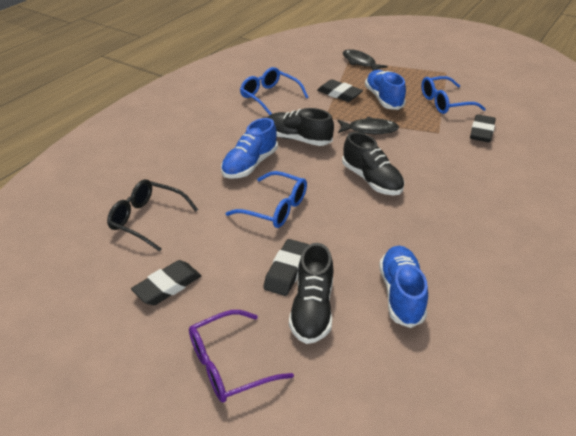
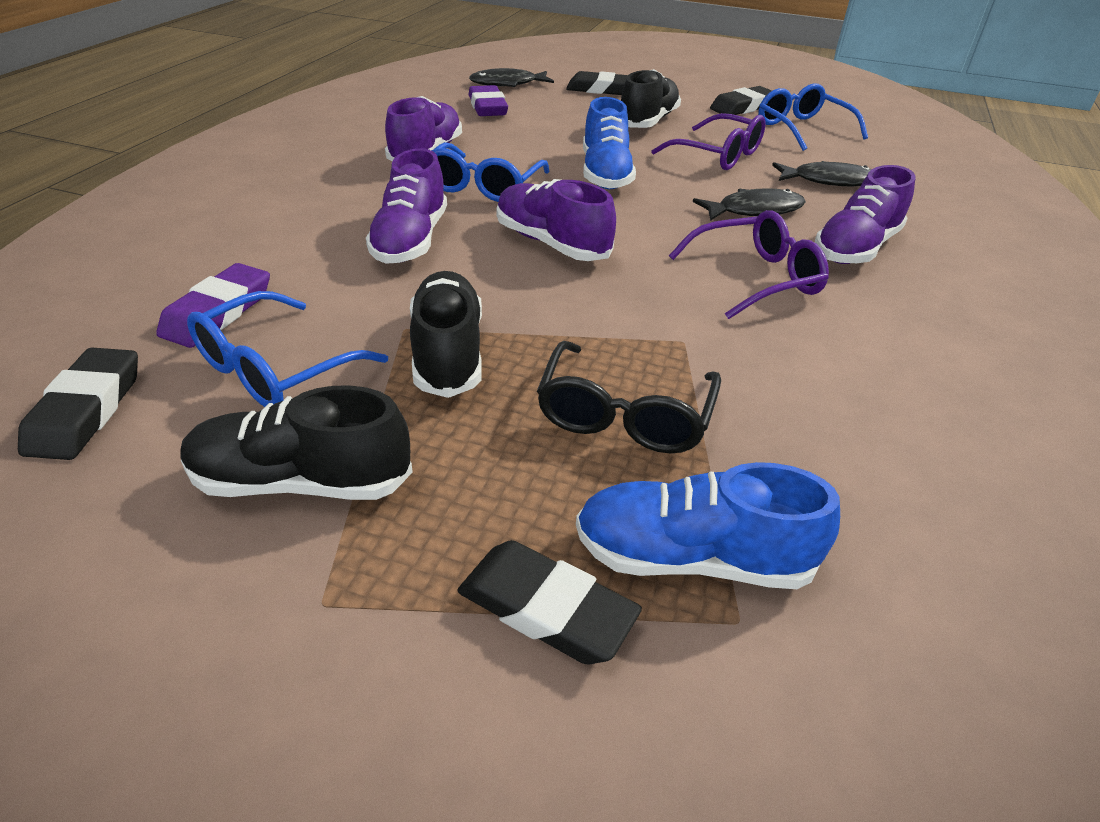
black fish: [338,117,399,134] [343,49,388,71] = 2 -> [469,68,554,87] [693,188,806,221] [772,161,872,187] = 3
blue shoe: [221,118,278,179] [365,70,406,110] [379,246,428,328] = 3 -> [576,462,840,589] [583,97,636,189] = 2
purple eraser: none = 0 -> [156,263,270,348] [469,85,508,116] = 2
purple glasses: [189,310,294,403] = 1 -> [651,113,766,170] [669,210,829,319] = 2
purple shoe: none = 0 -> [366,148,447,264] [385,96,462,162] [497,179,616,261] [815,165,916,264] = 4

